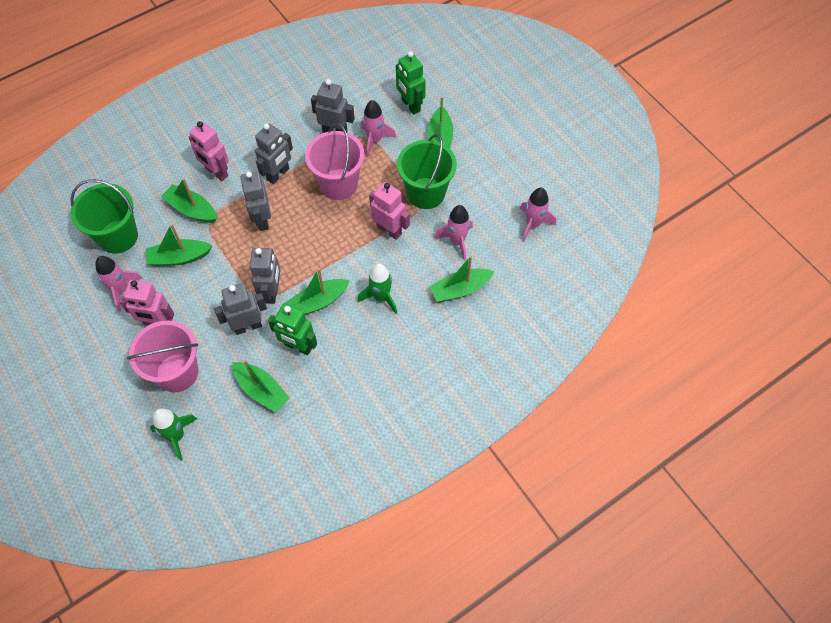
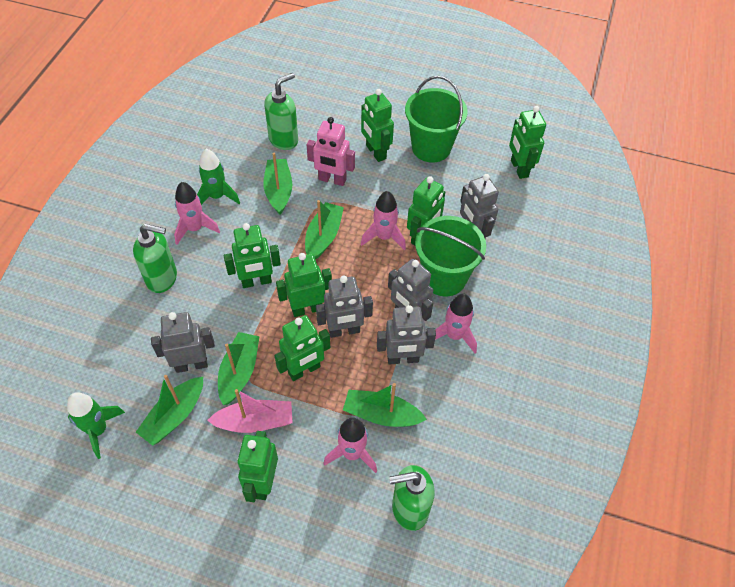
green boat: [146,224,212,266] [161,178,217,223] [232,359,290,412] [285,268,350,315] [428,96,453,148] [429,256,494,302] = 6 -> [136,375,203,446] [218,332,260,405] [263,153,292,215] [305,200,344,259] [343,383,427,427] = 5
green robot: [268,303,317,355] [396,51,426,115] = 2 -> [224,223,281,288] [237,431,278,502] [275,315,330,381] [276,253,332,317] [361,89,394,162] [407,176,445,245] [509,106,546,179] = 7
green soap dispenser: none = 0 -> [133,224,177,293] [264,73,298,150] [389,465,435,531] = 3
pink boat: none = 0 -> [207,389,293,433] = 1
pink bucket: [127,320,198,392] [305,123,365,200] = 2 -> none = 0
pink robot: [119,280,174,325] [189,121,229,181] [369,182,410,240] = 3 -> [307,117,355,186] = 1

